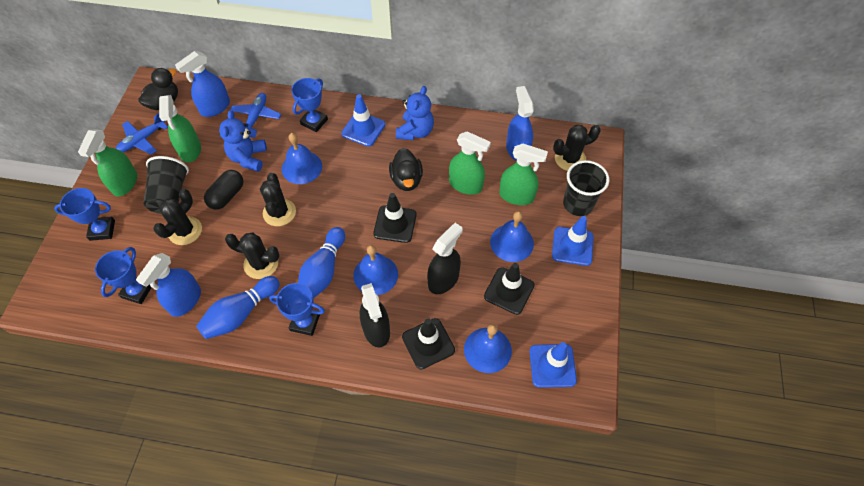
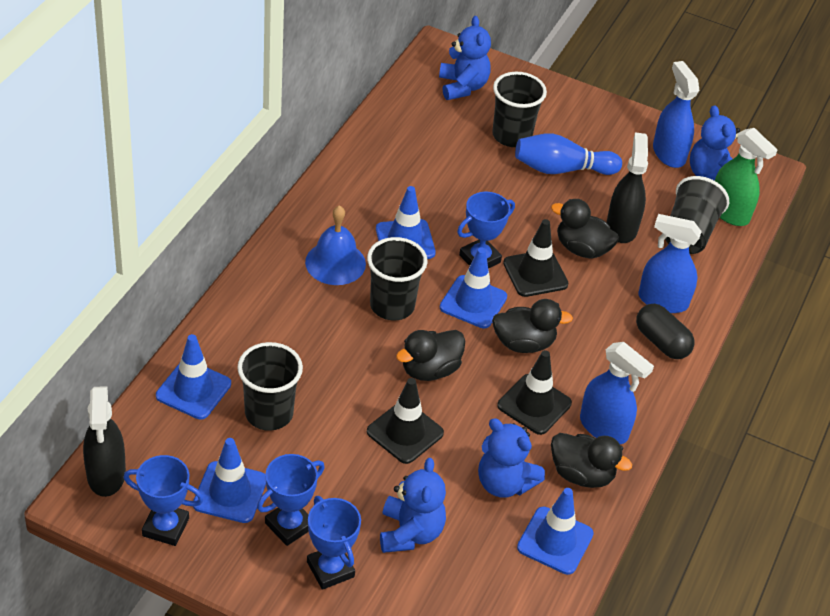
black cactus: [153,189,202,245] [225,233,280,279] [260,173,296,226] [553,125,601,171] = 4 -> none = 0
black cup: [143,156,189,214] [563,160,609,216] = 2 -> [237,342,303,431] [367,237,428,320] [492,72,547,147] [665,176,729,254] = 4
black duck: [138,68,178,110] [389,148,423,191] = 2 -> [396,330,465,381] [492,299,573,353] [551,199,619,259] [551,433,632,488] = 4
blue bell: [282,133,322,184] [353,245,398,295] [464,324,512,373] [490,211,534,262] = 4 -> [305,205,366,285] = 1
blue bowling pin: [196,276,280,339] [298,227,345,299] = 2 -> [515,133,622,175] = 1
blue plane: [116,113,168,154] [230,93,281,128] = 2 -> none = 0
blue teddy bear: [219,110,267,172] [396,86,434,140] = 2 -> [380,458,446,553] [439,16,491,100] [478,418,545,498] [690,105,740,181] = 4
blue traffic cone: [341,94,385,147] [529,342,577,388] [552,216,594,266] = 3 -> [156,334,231,420] [193,438,266,523] [376,186,436,259] [440,247,507,328] [517,488,594,575] = 5
green spray bottle: [78,129,137,196] [159,95,201,163] [449,131,491,195] [499,144,548,205] = 4 -> [715,128,778,226] = 1

